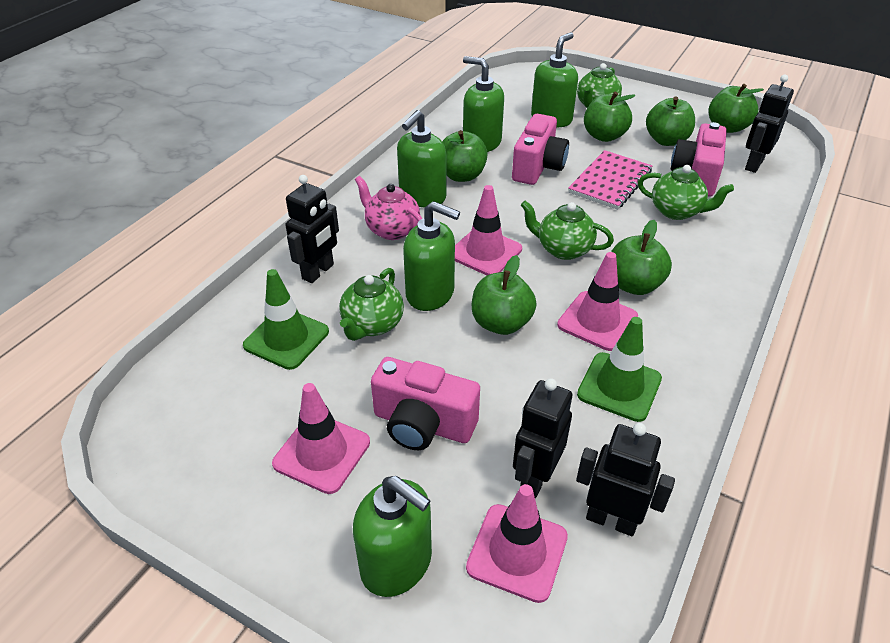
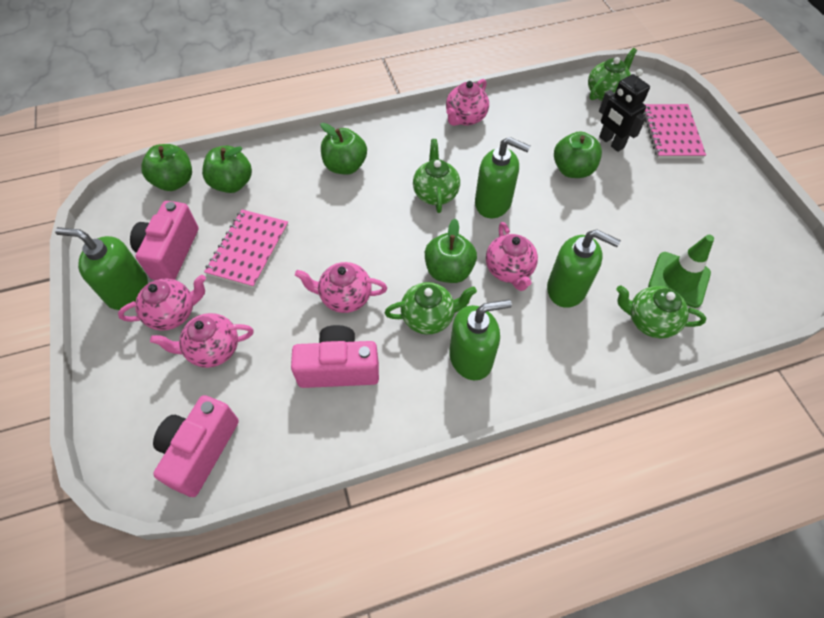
black robot: [285,175,339,283] [513,378,572,498] [576,423,675,536] [745,75,794,173] = 4 -> [599,69,650,152] = 1
green apple: [442,130,488,182] [472,255,537,335] [584,92,635,142] [611,220,672,295] [646,97,695,146] [709,84,764,133] = 6 -> [141,144,192,191] [202,146,252,193] [320,123,367,175] [425,219,477,283] [554,131,602,178] = 5
green soap dispenser: [353,476,432,597] [397,110,446,207] [403,201,460,311] [463,56,504,152] [531,32,578,127] = 5 -> [55,227,148,310] [449,299,512,380] [475,137,530,218] [547,230,621,308] = 4
green traffic cone: [243,269,329,370] [577,317,662,422] = 2 -> [648,235,714,308] = 1
pink notebook: [568,150,652,210] = 1 -> [204,209,288,288] [644,104,706,158] = 2
pink teapot: [355,176,423,240] = 1 -> [118,275,206,331] [150,313,254,368] [295,262,387,313] [446,79,489,126] [486,222,538,291] = 5
pink traffic cone: [272,383,370,494] [455,185,522,275] [466,484,568,603] [557,252,638,351] = 4 -> none = 0

